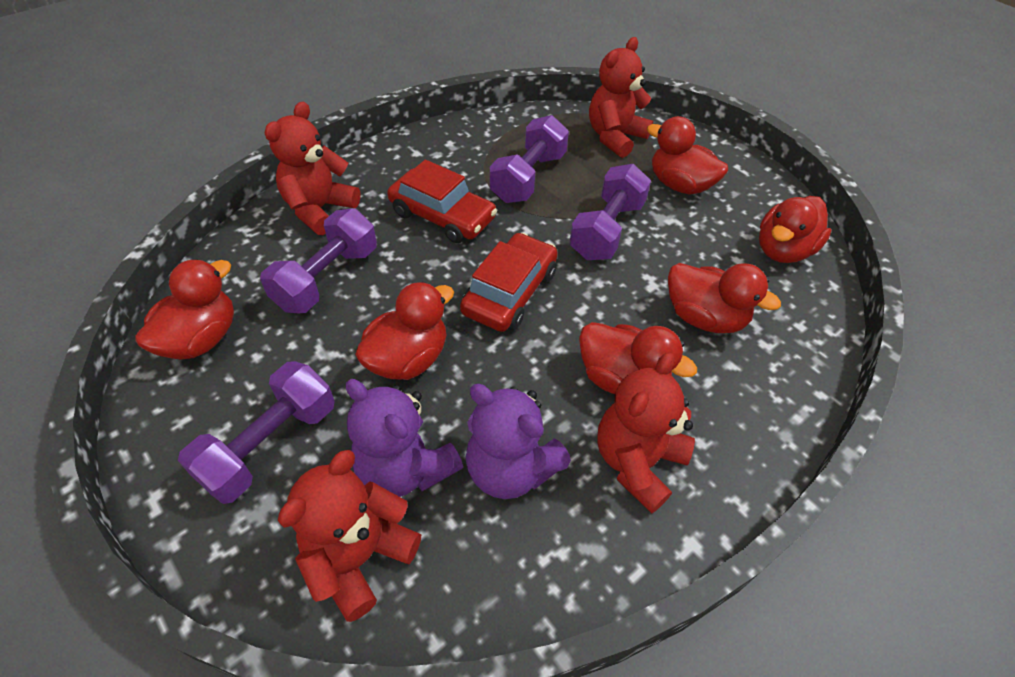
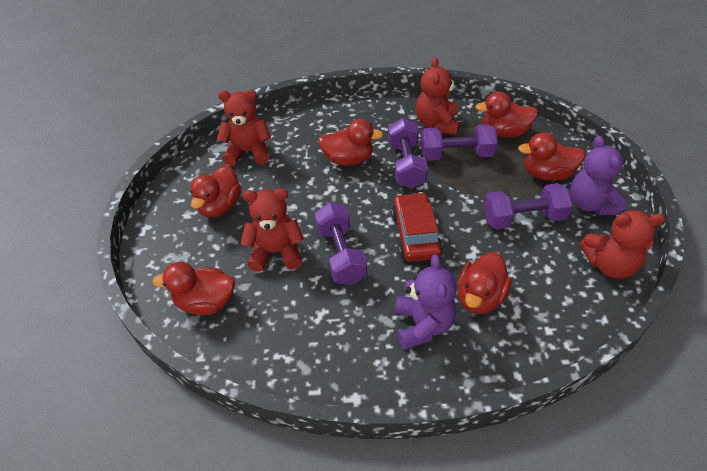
red car: [387,160,497,243] [460,233,558,332] = 2 -> [391,192,443,262] = 1

